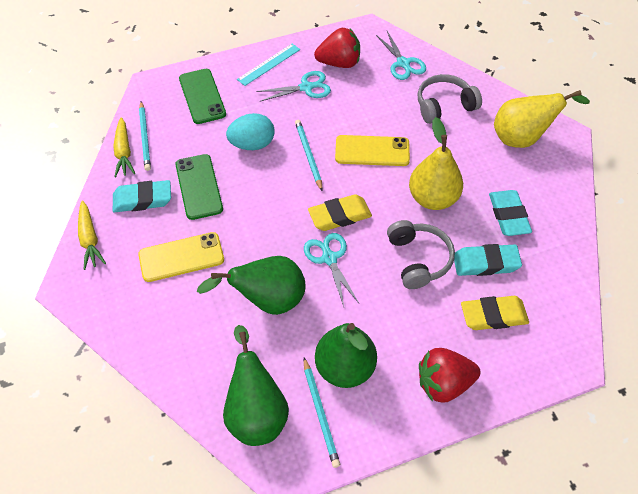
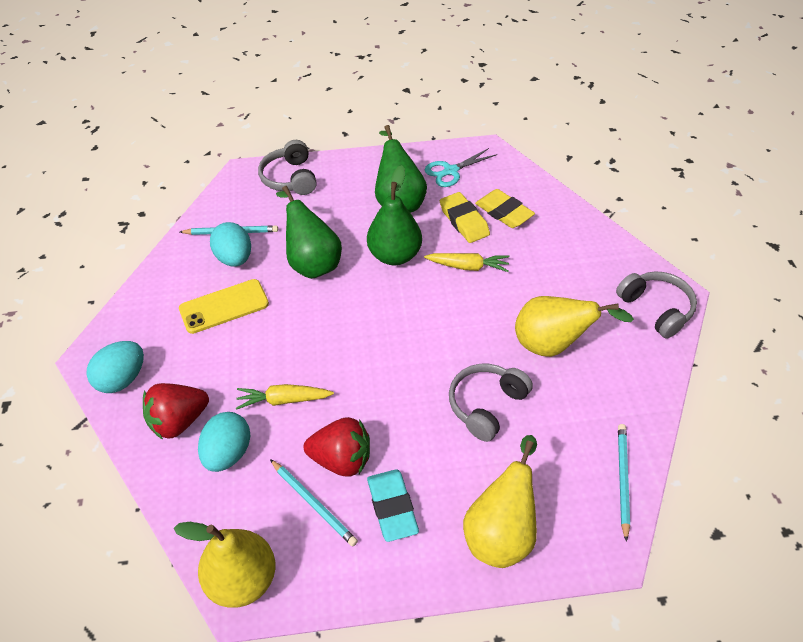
green phone: [175,154,223,220] [179,69,226,124] = 2 -> none = 0
grey headphones: [387,220,455,289] [417,74,482,124] = 2 -> [258,140,317,195] [449,364,533,442] [616,272,697,338] = 3
turquoise egg: [226,113,275,150] = 1 -> [86,341,144,393] [198,412,251,472] [210,222,251,267] = 3
turquoise eraser: [113,180,171,212] [454,244,522,276] [489,190,532,236] = 3 -> [367,469,419,542] = 1
turquoise ruler: [237,44,300,86] = 1 -> none = 0
turquoise scissors: [256,71,331,102] [304,233,359,306] [376,31,426,80] = 3 -> [424,148,497,187] = 1
yellow pear: [409,117,463,210] [494,90,590,148] = 2 -> [174,522,275,608] [463,435,537,568] [515,296,634,357] = 3
yellow phone: [138,232,224,282] [335,135,410,166] = 2 -> [179,279,269,334] = 1

